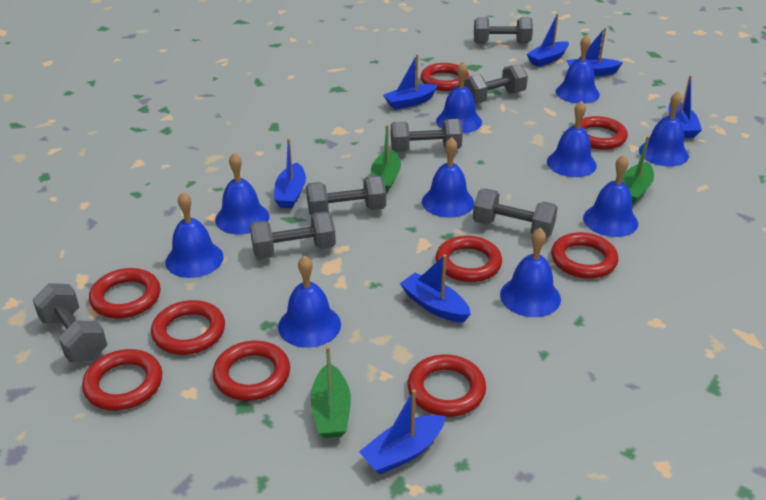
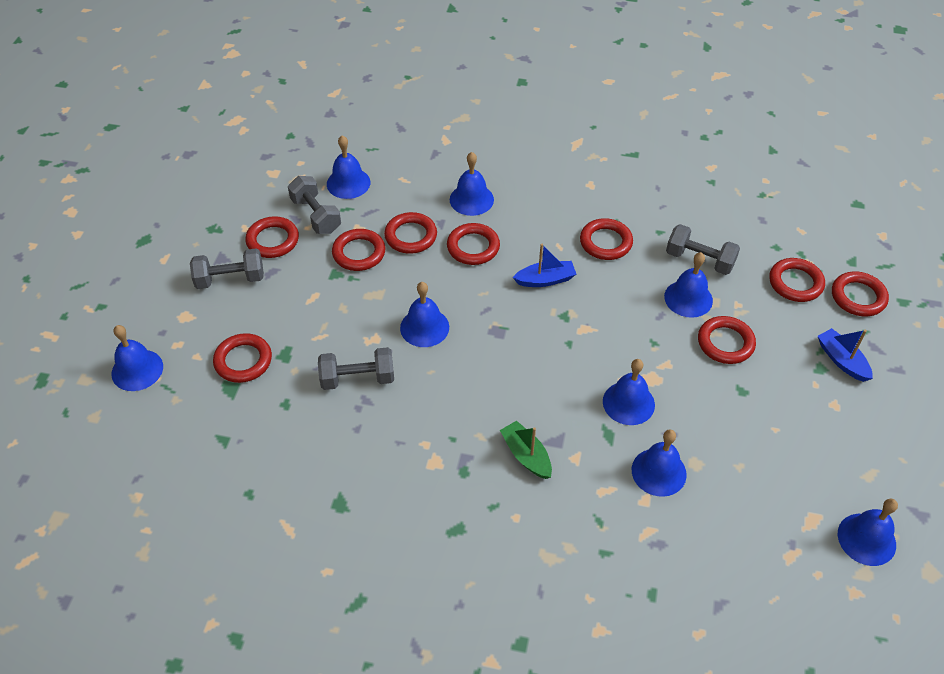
blue bell: [165,192,224,278] [215,153,269,234] [278,255,341,348] [422,137,474,218] [436,62,482,133] [500,228,561,317] [547,101,597,177] [556,35,600,104] [583,155,638,237] [639,91,689,167] = 10 -> [111,325,163,391] [327,135,370,199] [400,282,449,347] [450,152,494,216] [603,359,655,425] [632,429,687,497] [664,252,713,318] [838,499,898,566] = 8
blue boat: [274,138,306,208] [359,389,445,474] [383,54,438,110] [400,254,471,323] [526,14,569,67] [566,28,623,77] [668,75,702,138] = 7 -> [513,244,576,287] [818,328,873,382] = 2
green boat: [310,346,351,438] [370,125,401,193] [622,136,654,204] = 3 -> [500,421,552,479] = 1
grey dumbbell: [32,283,107,362] [250,211,336,259] [306,175,386,215] [391,119,463,152] [464,64,528,104] [473,189,558,238] [474,17,533,43] = 7 -> [190,248,264,289] [288,176,341,234] [318,347,394,390] [666,224,740,275] = 4

